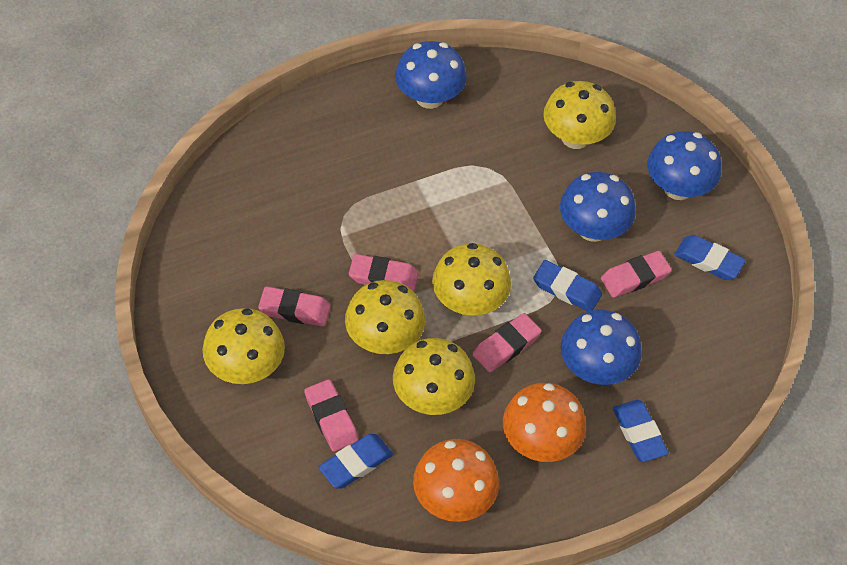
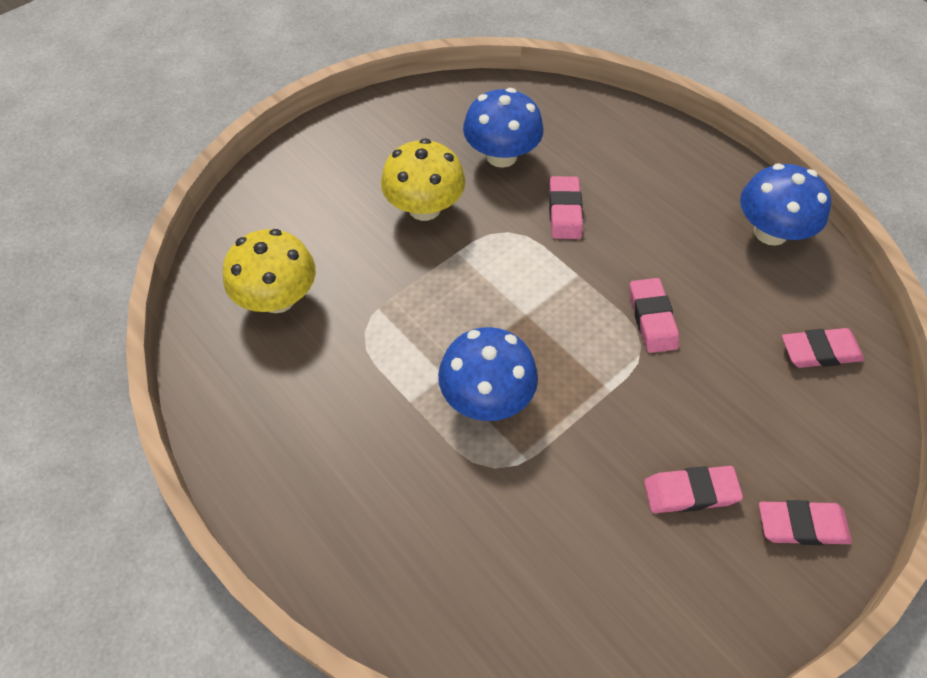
blue eraser: [319,434,393,488] [533,260,602,311] [613,400,669,462] [674,235,746,280] = 4 -> none = 0
blue mushroom: [395,41,467,109] [560,172,636,242] [561,310,642,385] [647,131,721,200] = 4 -> [438,327,538,421] [463,88,544,168] [740,164,831,246] = 3
orange mushroom: [413,439,499,522] [503,383,586,462] = 2 -> none = 0
yellow mushroom: [202,308,285,384] [345,280,425,354] [393,338,475,415] [432,243,511,316] [543,81,616,149] = 5 -> [223,229,316,313] [381,138,465,221] = 2

